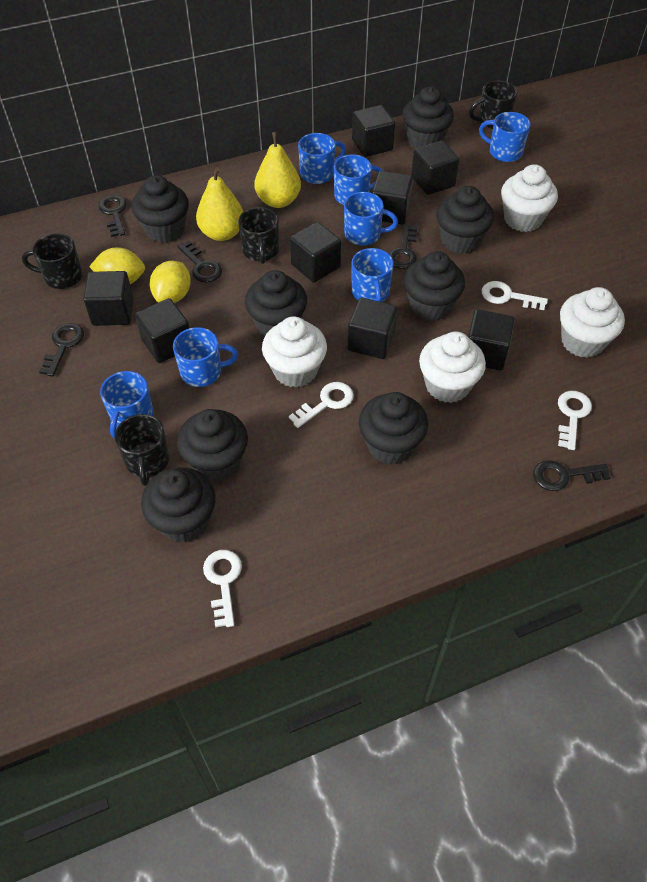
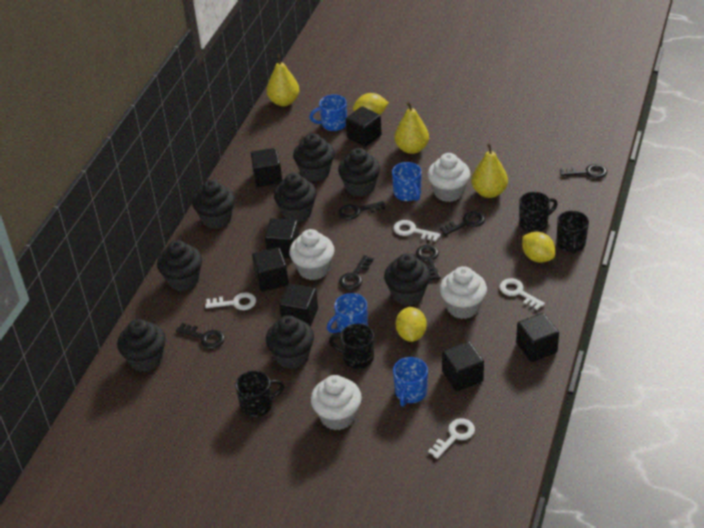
black cube: [83,271,134,326] [135,298,189,363] [290,222,341,283] [348,298,398,359] [352,105,395,157] [372,171,413,225] [411,140,460,195] [468,309,515,371] = 8 -> [251,148,282,187] [252,247,289,292] [265,218,299,258] [279,284,318,327] [346,106,382,147] [442,341,484,391] [516,313,559,362] = 7
black key: [39,323,84,377] [98,195,127,237] [177,241,222,283] [389,225,417,269] [533,460,611,491] = 5 -> [176,323,225,348] [338,201,386,220] [339,255,373,290] [416,245,441,280] [440,211,485,235] [560,164,607,179] = 6
blue mug: [100,371,154,439] [173,327,238,387] [298,133,346,184] [334,154,383,205] [344,192,398,246] [352,248,394,302] [479,112,531,162] = 7 -> [309,95,347,131] [327,293,368,333] [392,162,422,201] [393,357,428,407] = 4
yellow lemon: [89,247,145,284] [150,261,191,303] = 2 -> [353,93,389,115] [395,307,427,342] [522,232,555,263] = 3
yellow pear: [196,167,244,241] [254,132,301,208] = 2 -> [266,54,300,106] [394,102,429,154] [471,143,508,198] = 3

